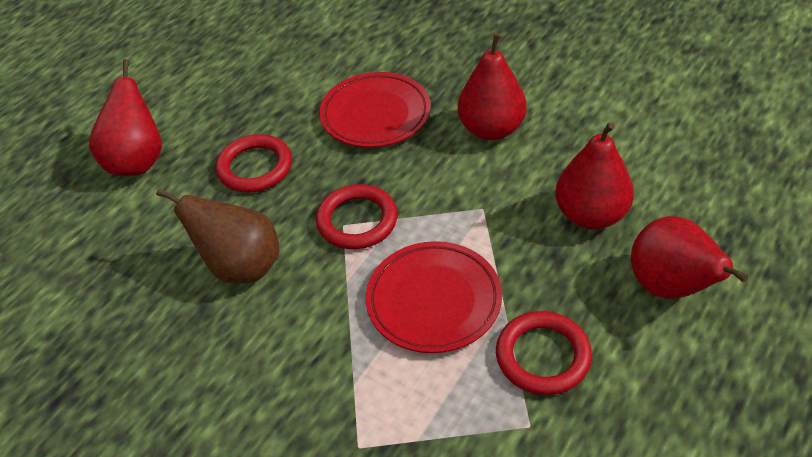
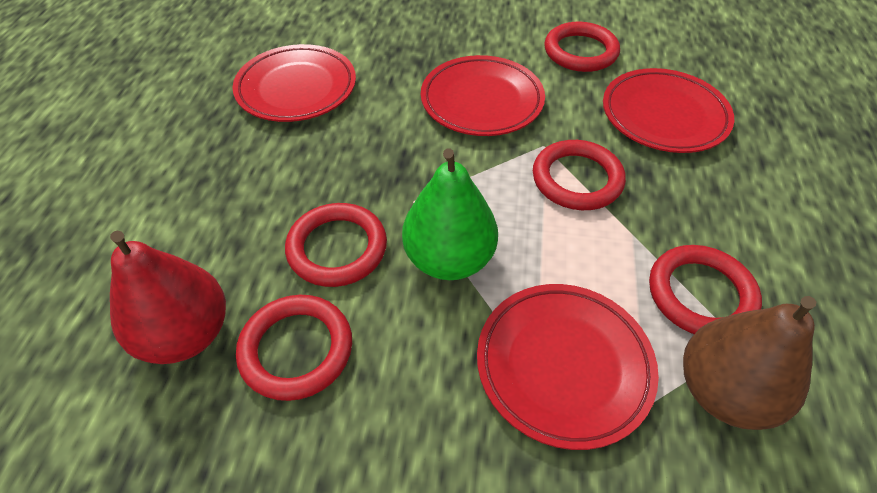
green pear: none = 0 -> [402,149,498,280] = 1
red pear: [89,59,162,176] [458,34,527,140] [555,122,634,229] [631,216,748,299] = 4 -> [110,230,226,364] = 1
red plate: [320,72,431,148] [366,241,502,353] = 2 -> [232,44,356,122] [421,55,545,136] [477,284,659,450] [603,68,734,153] = 4
red ring: [216,134,292,193] [316,184,398,249] [496,311,592,395] = 3 -> [236,295,352,401] [285,203,387,287] [533,140,626,210] [545,22,620,72] [649,245,762,334] = 5

